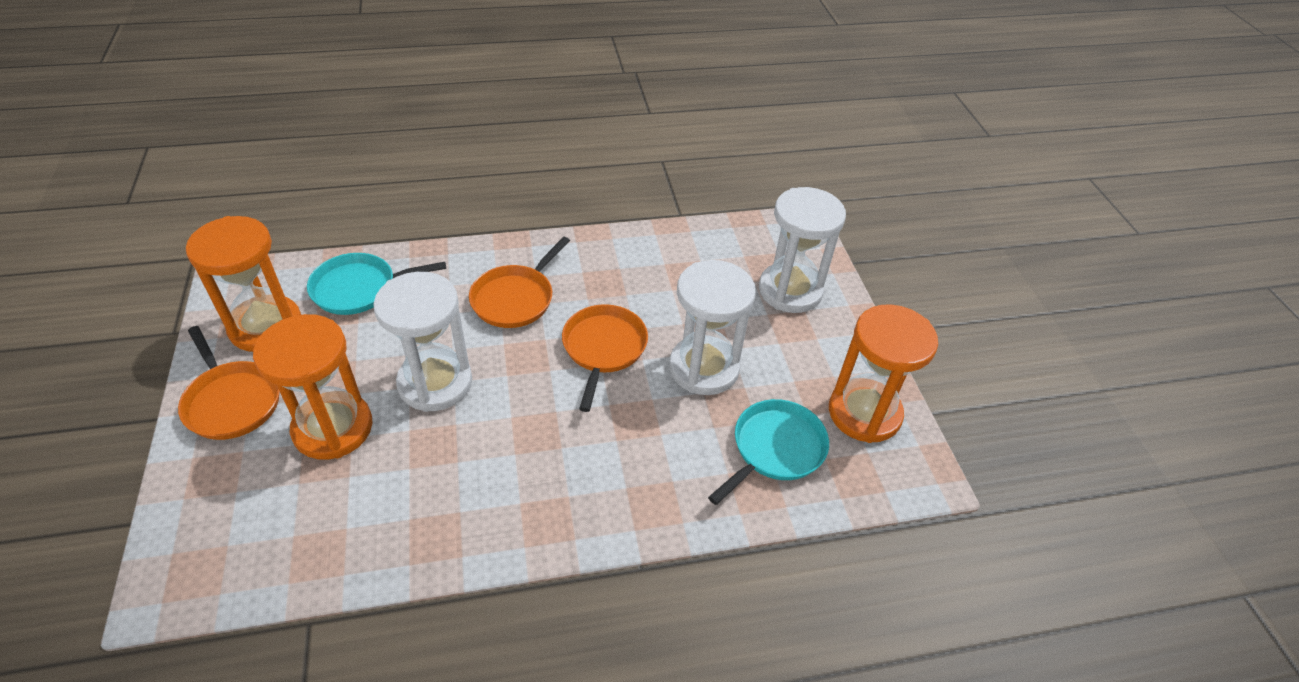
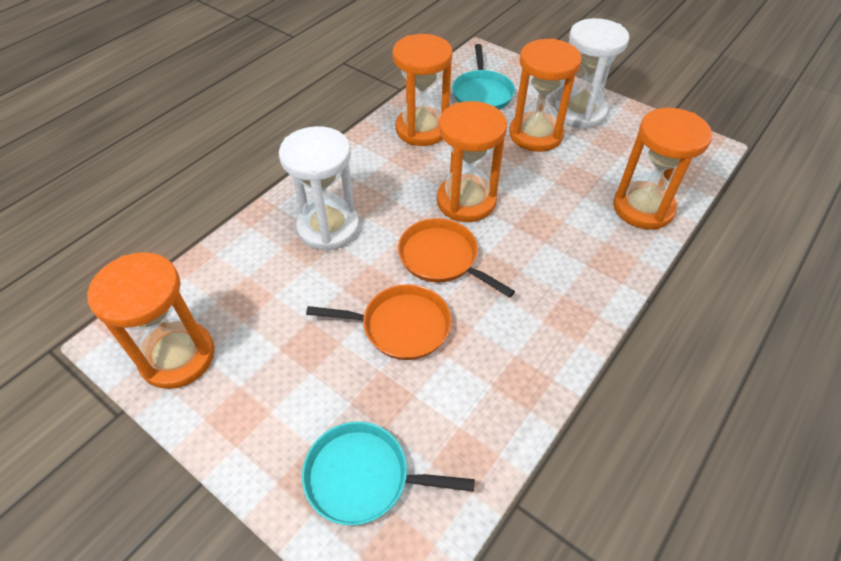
orange hourglass: [186,216,301,352] [253,314,372,460] [829,304,938,443] = 3 -> [87,252,215,389] [392,34,453,146] [437,101,507,222] [509,38,582,152] [613,108,712,230] = 5
orange pan: [178,326,280,440] [469,237,570,328] [562,304,648,412] = 3 -> [306,284,451,360] [398,218,515,298] = 2
white hourglass: [373,272,472,412] [669,260,756,395] [759,187,846,313] = 3 -> [279,126,359,251] [554,18,629,129] = 2

